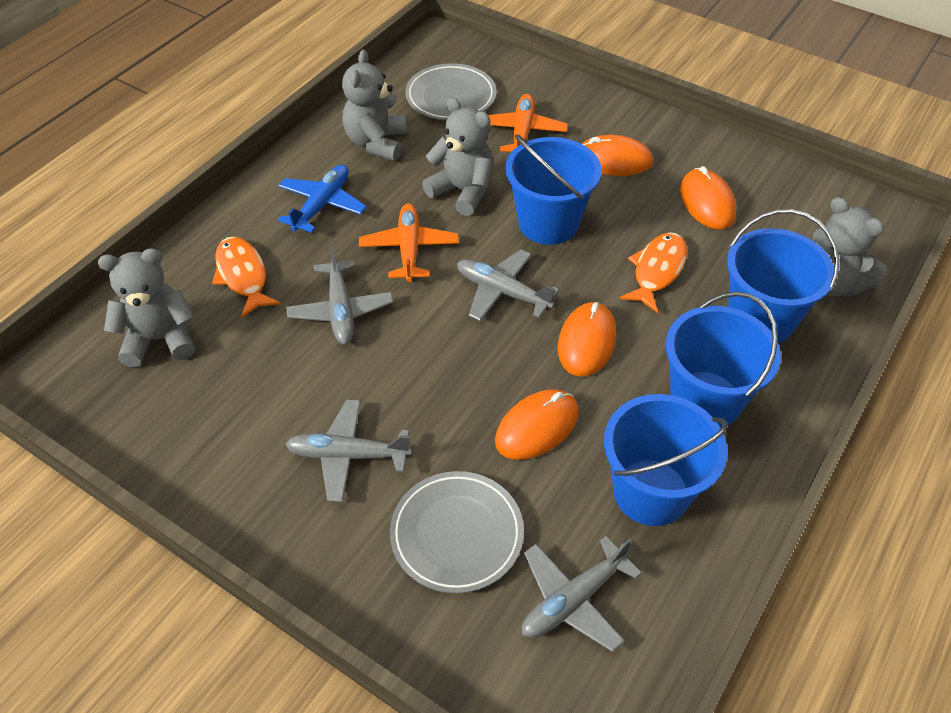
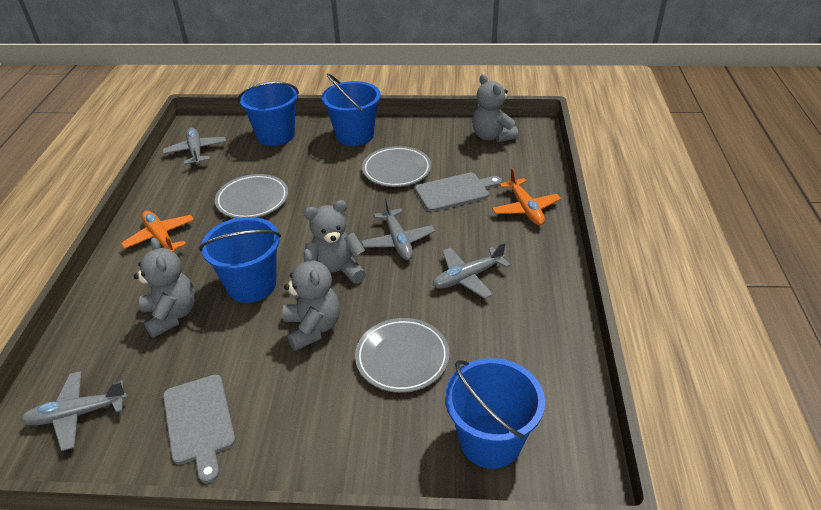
blue plane: [278,164,367,233] = 1 -> none = 0
grey cutting board: none = 0 -> [163,374,236,483] [415,173,502,212] = 2
grey plate: [390,471,524,593] [405,63,497,121] = 2 -> [215,174,288,218] [355,318,450,393] [362,146,431,187] = 3
orange fish: [212,237,281,318] [619,232,687,313] = 2 -> none = 0
orange mouse: [495,389,579,460] [558,302,616,377] [582,135,653,176] [680,166,736,230] = 4 -> none = 0

